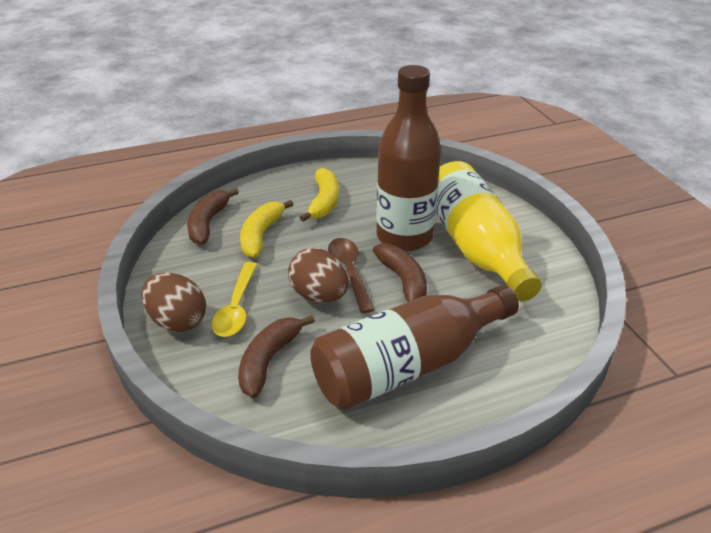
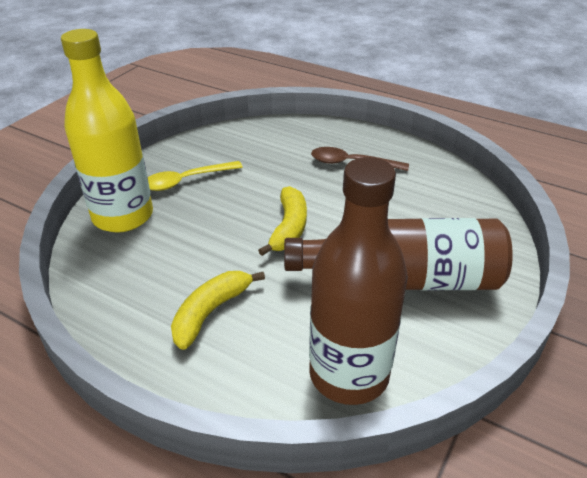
brown banana: [187,188,239,245] [238,315,315,398] [373,243,427,302] = 3 -> none = 0
brown egg: [142,272,206,332] [288,248,348,303] = 2 -> none = 0

